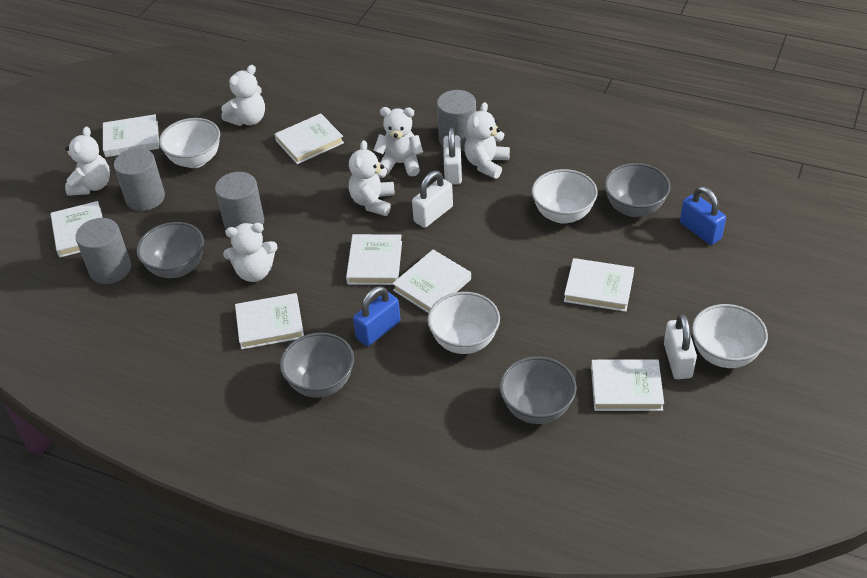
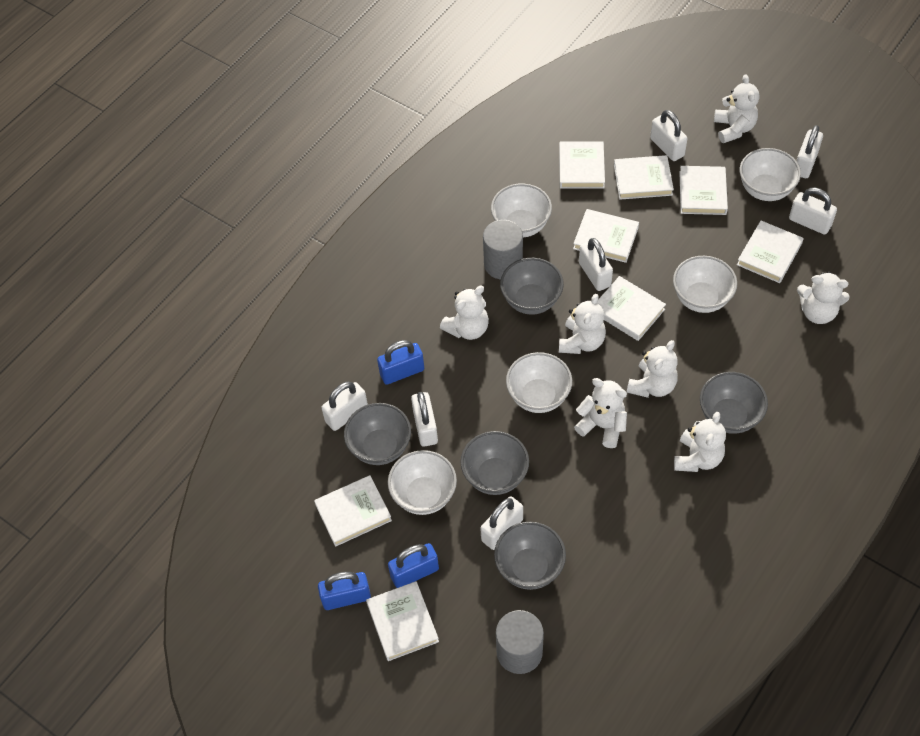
blue padlock: [353,286,401,346] [680,186,726,245] = 2 -> [318,572,371,610] [377,340,424,385] [388,543,439,588] = 3
grey bowl: [137,222,204,278] [280,333,354,398] [500,356,577,424] [604,163,671,217] = 4 -> [344,403,411,465] [461,431,529,495] [494,522,566,590] [500,258,564,315] [700,372,768,434] = 5
grey cylinder: [75,218,131,284] [114,148,165,211] [215,172,264,229] [437,90,476,151] = 4 -> [483,220,523,279] [496,610,544,674] = 2
white bowl: [159,118,220,168] [428,292,500,354] [532,169,598,224] [692,304,768,368] = 4 -> [388,450,457,515] [491,184,552,238] [506,352,572,413] [673,256,737,313] [740,148,801,201] = 5
white padlock: [412,171,453,228] [443,127,462,185] [664,314,697,379] = 3 -> [321,382,368,431] [411,392,438,447] [480,496,523,550] [579,238,613,291] [650,110,688,161] [789,188,837,235] [797,125,823,178] = 7
white teddy bear: [65,127,110,196] [221,65,265,126] [223,223,278,282] [349,140,395,216] [373,107,423,177] [464,102,510,179] = 6 -> [440,286,489,340] [559,294,606,354] [574,378,627,448] [627,340,678,398] [674,412,726,472] [714,75,759,143] [797,271,850,324] = 7

